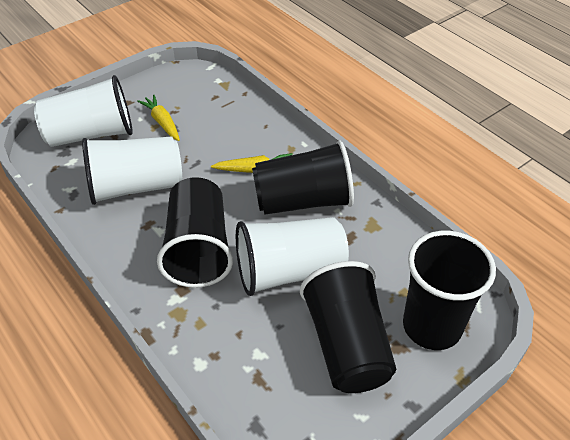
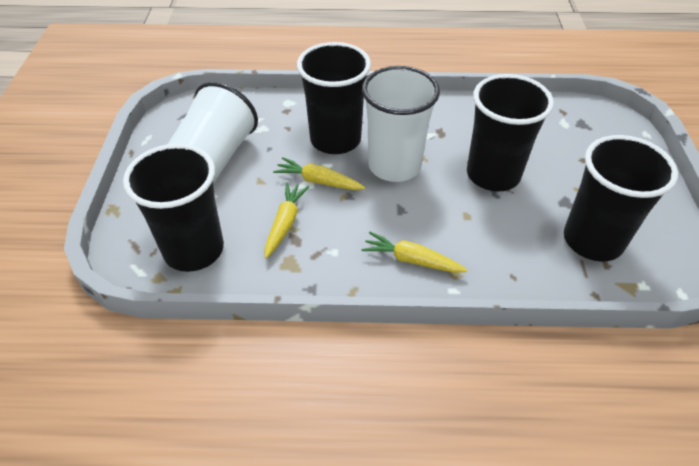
white cup: [34,75,133,147] [82,136,182,205] [236,217,349,296] = 3 -> [168,82,258,184] [362,66,440,182] = 2
yellow carrot: [137,94,180,141] [211,153,293,173] = 2 -> [265,182,309,259] [273,157,365,190] [361,232,468,273] = 3

